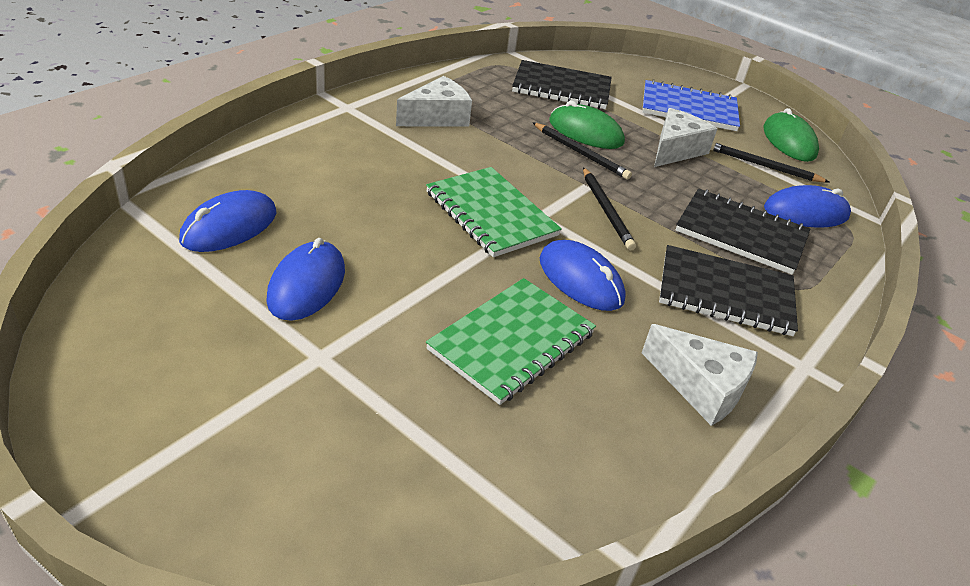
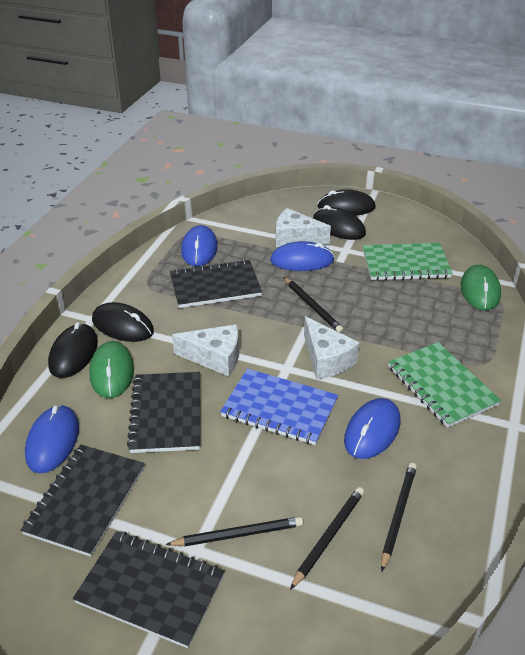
black mouse: none = 0 -> [48,322,98,378] [92,302,154,342] [313,205,366,240] [317,189,376,216] = 4
black notebook: [512,60,612,109] [659,245,798,336] [675,189,810,275] = 3 -> [21,445,145,557] [73,531,225,648] [127,372,200,453] [170,259,262,308] = 4
black pencil: [532,122,632,180] [583,167,636,250] [710,142,829,182] = 3 -> [165,517,303,546] [284,277,344,333] [290,487,364,590] [381,463,417,572] = 4

